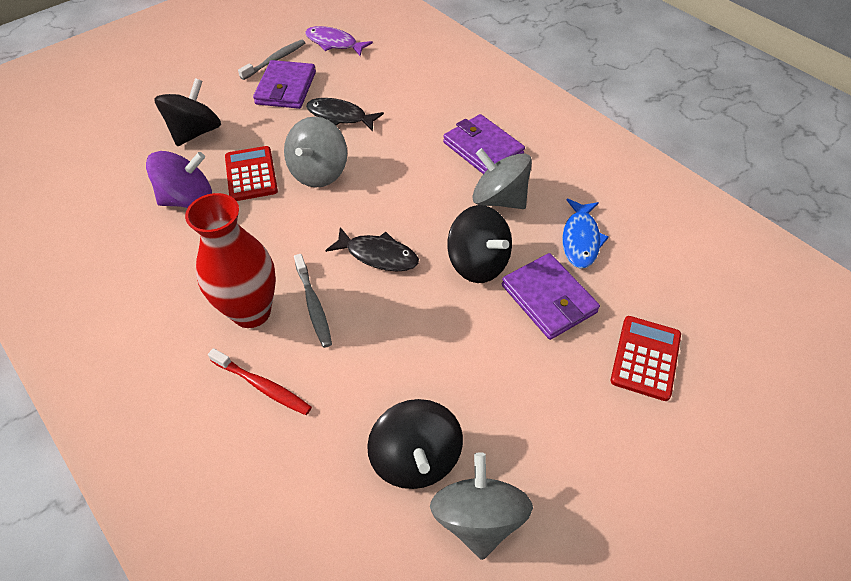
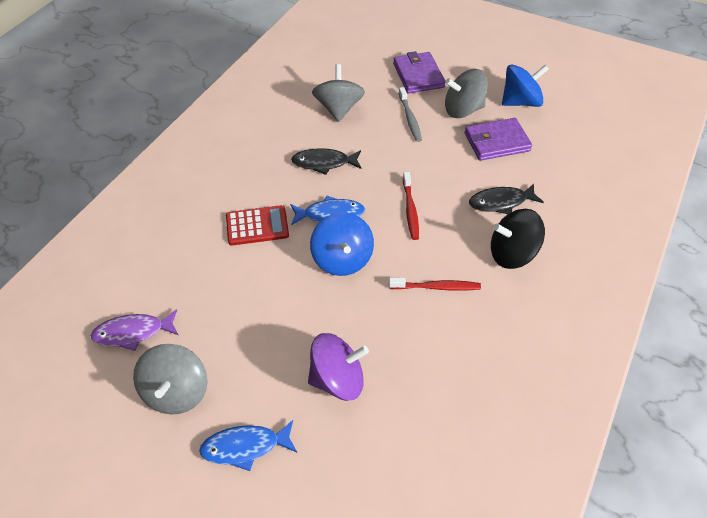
black spinning top: [154,78,221,146] [367,399,463,489] [447,205,512,283] = 3 -> [491,209,545,269] = 1
blue fish: [562,199,609,269] = 1 -> [199,420,297,471] [290,196,365,225] = 2
blue spinning top: none = 0 -> [310,212,374,276] [502,64,549,107] = 2
grey toothbrush: [238,40,305,80] [294,254,332,348] = 2 -> [399,87,422,142] = 1
purple wallet: [253,60,316,109] [443,114,525,174] [502,253,600,340] = 3 -> [393,51,445,94] [464,118,532,161] = 2
red calculator: [225,146,278,201] [610,316,681,401] = 2 -> [226,205,289,246] = 1
red toothbrush: [208,348,312,415] = 1 -> [389,278,481,291] [403,172,419,240] = 2
red vase: [185,193,276,328] = 1 -> none = 0

